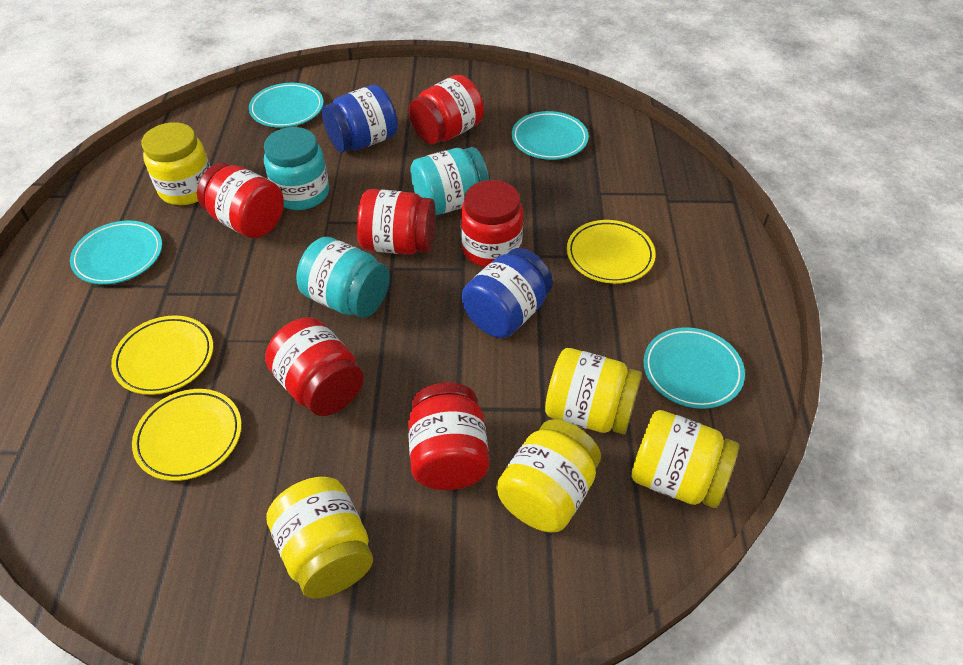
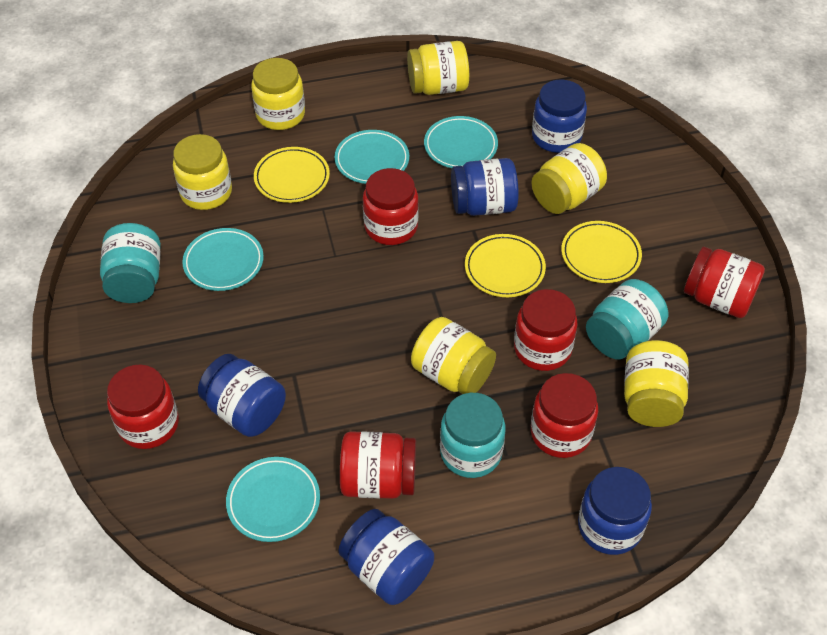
blue jar: [322,85,398,153] [462,248,553,338] = 2 -> [198,354,286,437] [338,509,434,605] [451,158,519,216] [532,79,587,153] [578,467,652,555] = 5
yellow jar: [142,122,211,205] [266,477,373,599] [496,419,601,532] [545,348,642,434] [631,410,739,508] = 5 -> [173,134,232,210] [251,58,305,130] [407,41,469,95] [411,317,496,394] [531,143,607,214] [624,340,689,427] = 6

